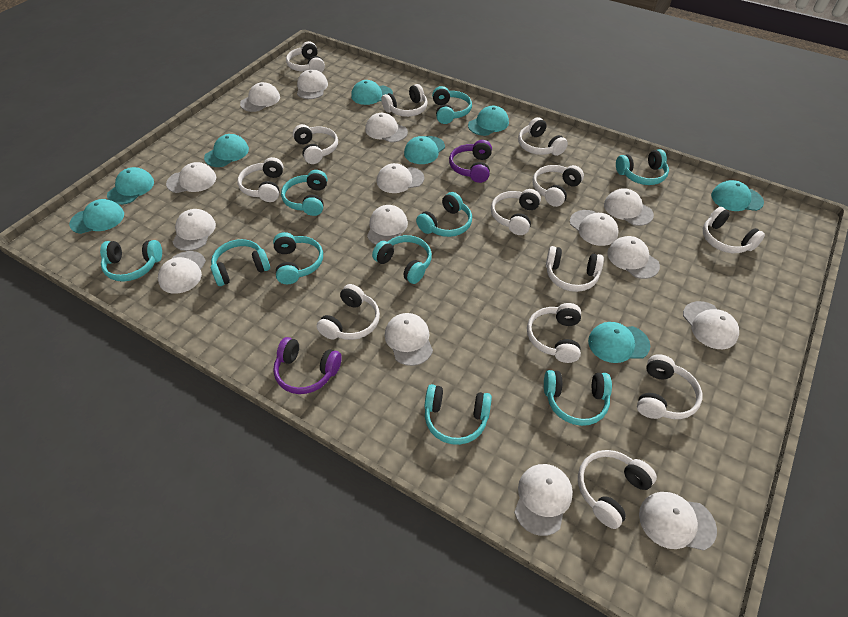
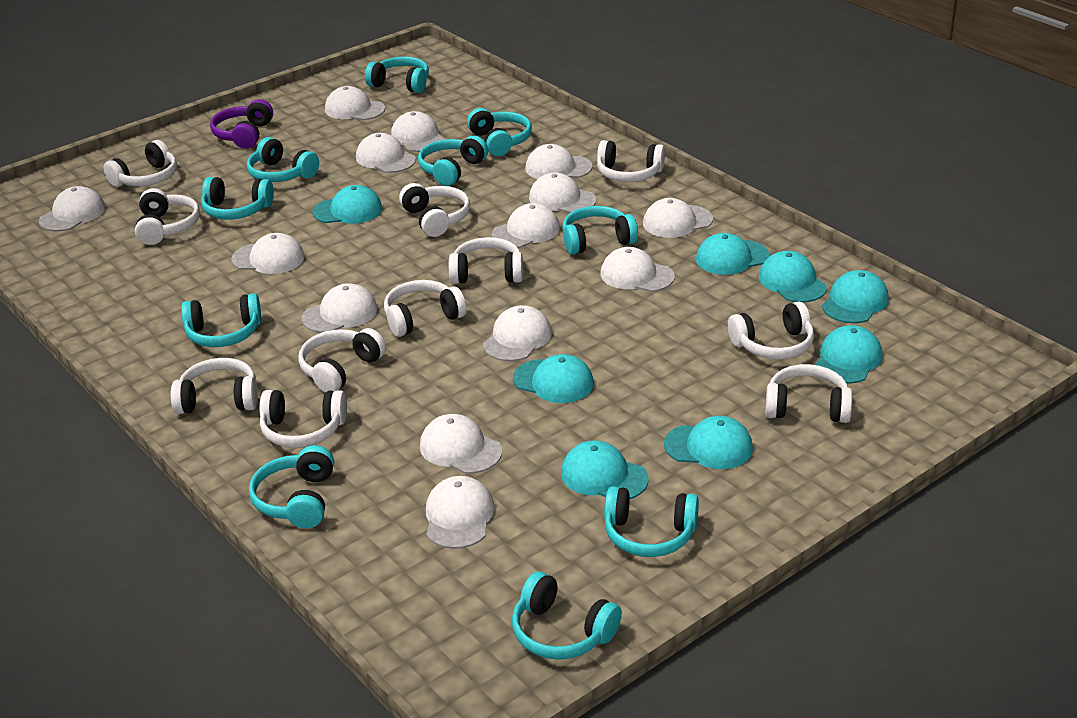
purple headphones: [273,337,342,394] [449,140,492,183] = 2 -> [210,99,273,149] = 1
white cap: [158,251,206,294] [166,162,216,193] [172,209,216,251] [240,82,280,112] [297,69,328,99] [365,113,408,142] [367,205,408,245] [377,163,424,193] [385,313,433,366] [514,464,573,536] [570,210,619,246] [604,188,654,226] [607,236,660,279] [639,492,717,551] [683,301,739,349] = 15 -> [39,186,105,231] [231,233,305,274] [302,283,377,333] [325,86,385,120] [356,133,416,173] [391,111,444,152] [420,414,502,474] [426,476,495,549] [483,305,552,361] [492,203,560,248] [525,144,593,179] [529,172,596,213] [601,247,675,292] [643,198,713,238] = 14
white headphones: [237,157,283,202] [286,41,325,73] [293,124,338,164] [317,284,380,340] [381,84,428,117] [491,189,541,235] [518,117,568,156] [527,303,581,363] [532,165,584,207] [546,246,604,292] [578,450,657,529] [637,354,702,419] [703,207,765,253] = 13 -> [103,140,177,187] [135,188,200,245] [171,358,258,414] [259,390,347,448] [298,328,386,393] [384,280,466,337] [399,183,470,237] [449,237,523,284] [597,140,665,182] [728,301,814,359] [765,364,853,423] = 11

